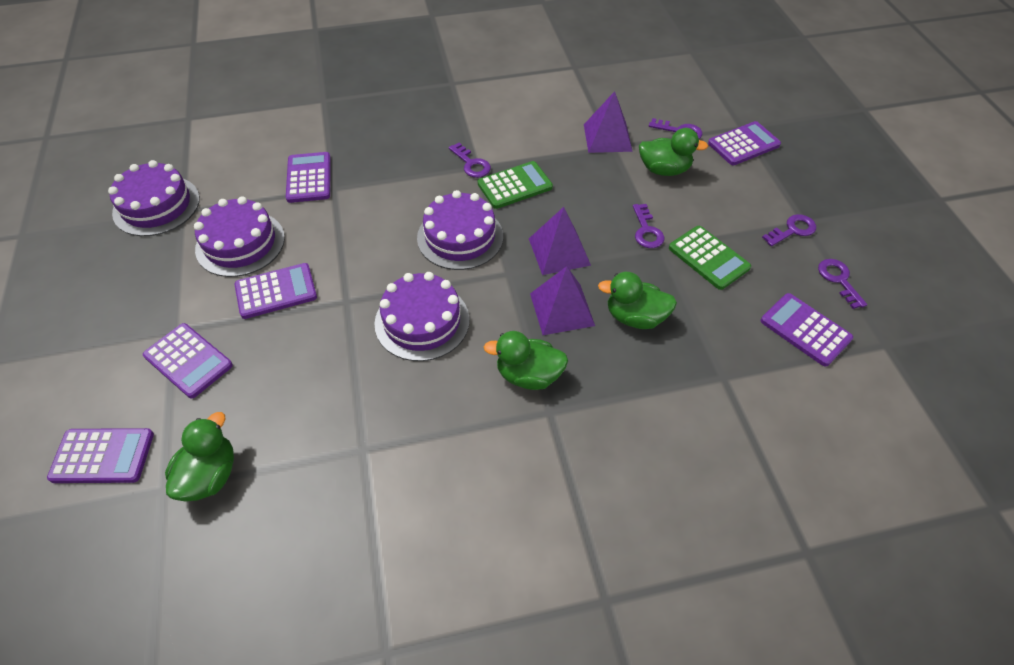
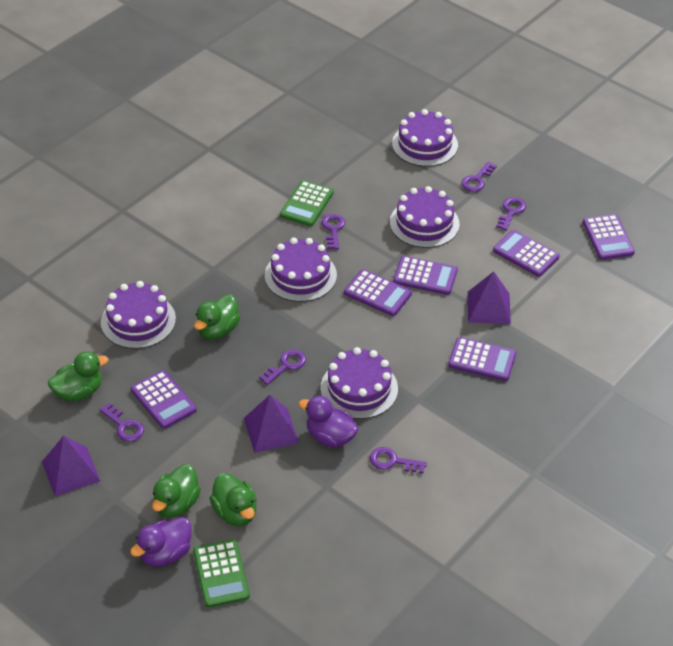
purple cake: [108,160,200,236] [194,197,285,277] [374,272,470,361] [417,190,503,270] = 4 -> [101,281,176,349] [265,238,337,302] [320,347,398,419] [390,186,460,248] [392,109,458,167] = 5
purple duck: none = 0 -> [130,517,192,567] [299,396,359,448] = 2
purple key: [449,143,491,178] [633,204,664,248] [649,118,702,139] [762,214,816,246] [818,259,867,309] = 5 -> [99,403,144,442] [259,349,306,385] [321,214,345,249] [370,447,427,473] [461,162,497,192] [496,197,526,231] = 6

